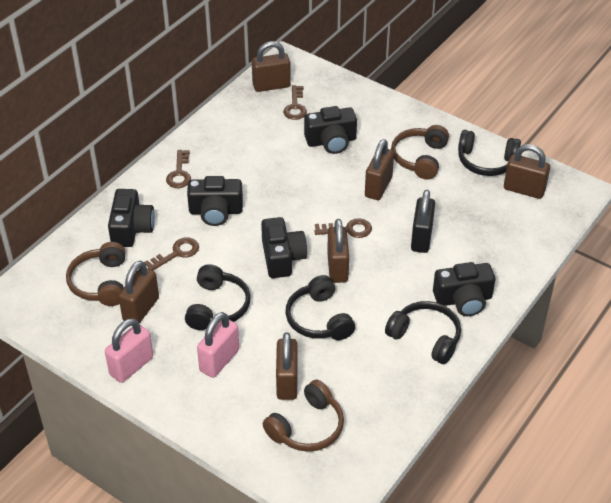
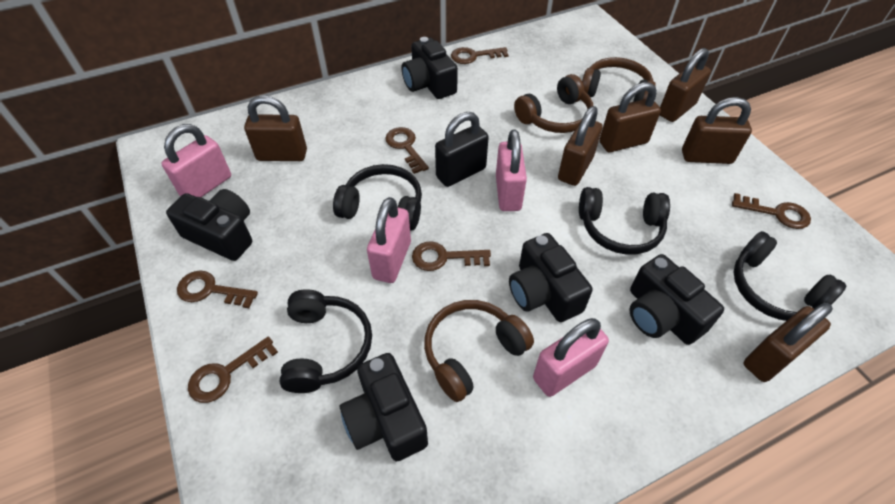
brown key: [145,237,199,271] [166,150,191,188] [283,85,307,120] [314,218,372,238] = 4 -> [177,270,258,308] [188,337,278,403] [385,127,429,174] [412,241,491,271] [451,47,508,64] [732,193,811,229] = 6
pink padlock: [105,318,153,383] [197,312,239,378] = 2 -> [161,124,231,197] [367,197,411,283] [496,130,527,211] [533,318,609,397] = 4

